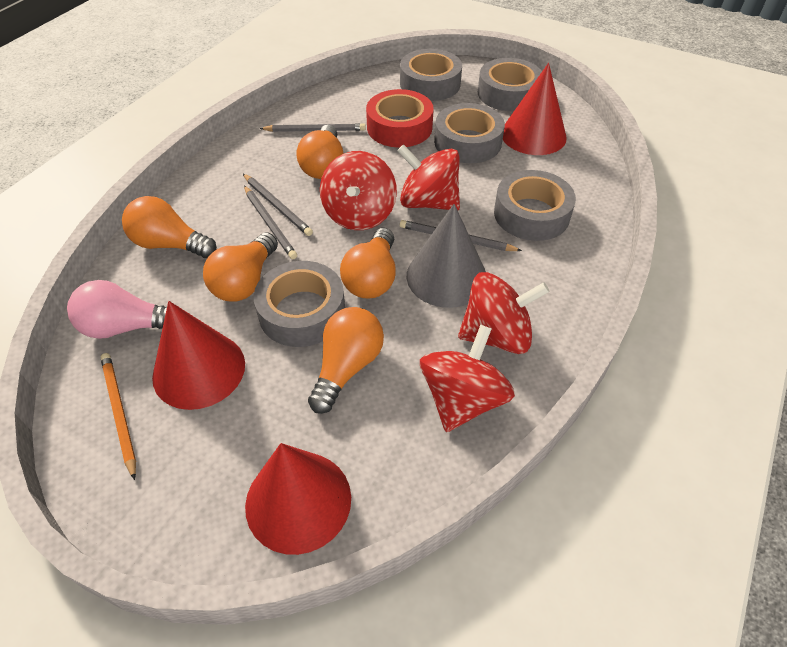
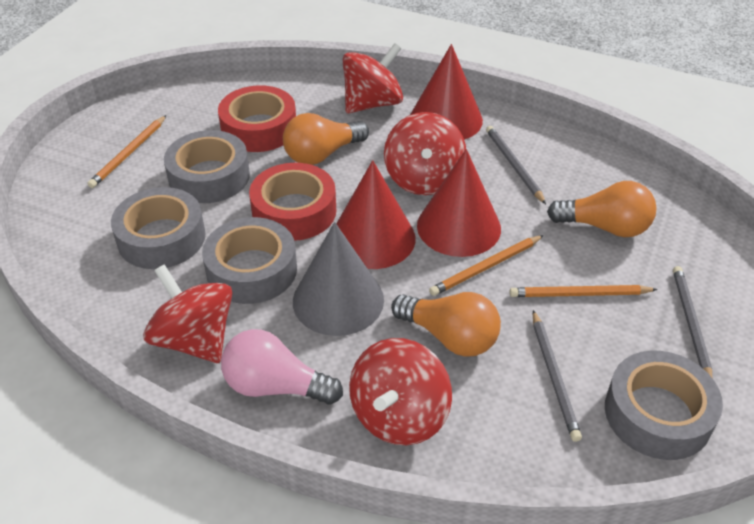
grey pencil: [243,174,313,236] [244,186,297,259] [260,123,365,132] [400,220,522,251] = 4 -> [486,126,546,204] [533,310,582,442] [673,266,712,377] = 3
grey tape: [254,261,345,347] [400,49,462,101] [434,103,505,163] [478,58,542,111] [494,170,576,241] = 5 -> [111,187,206,269] [164,130,250,203] [202,217,297,304] [605,351,723,460] = 4
orange light bulb: [122,196,217,258] [203,232,278,302] [296,125,343,179] [308,307,384,414] [340,228,396,298] = 5 -> [283,113,369,165] [391,292,501,357] [547,181,657,237] = 3
orange pencil: [101,353,136,480] = 1 -> [87,115,166,188] [429,235,544,296] [509,285,658,297] = 3
red tape: [366,89,434,148] = 1 -> [218,85,296,152] [249,163,336,241] = 2

